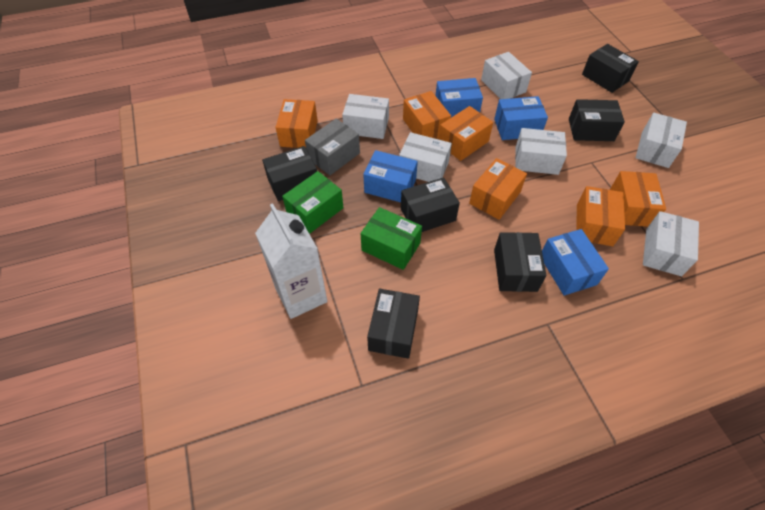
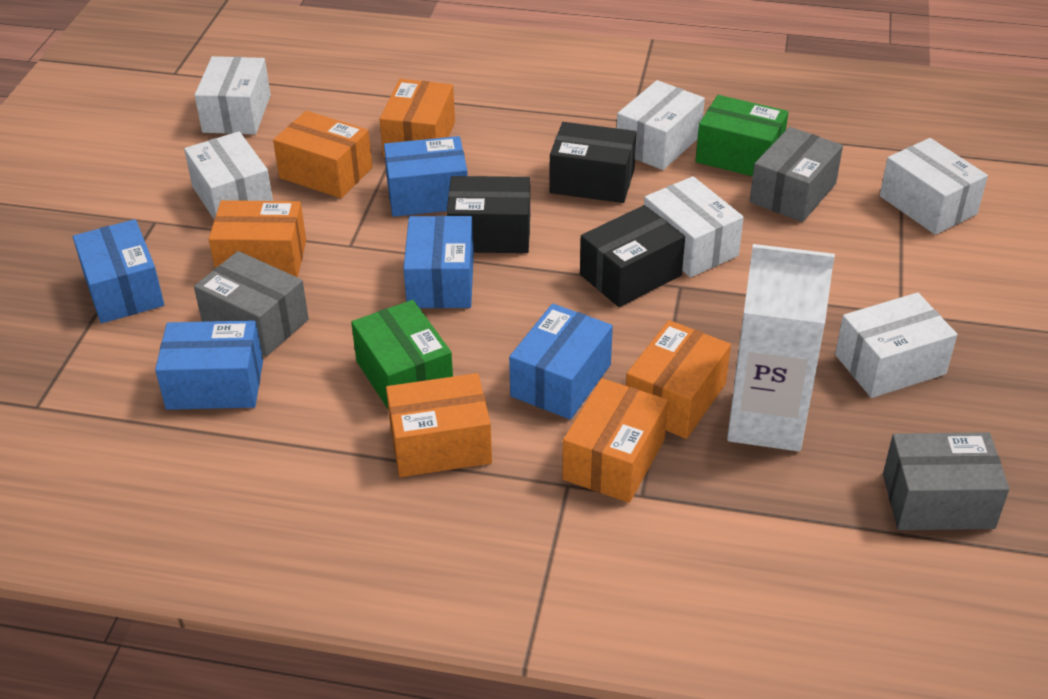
black box: [262,146,317,201] [367,289,420,359] [401,177,460,232] [494,232,546,292] [569,99,625,141] [582,44,639,93] = 6 -> [446,176,530,253] [550,122,637,203] [580,205,685,307] = 3
blue box: [363,150,418,202] [435,78,483,117] [494,96,548,140] [542,229,609,296] = 4 -> [73,219,164,323] [155,320,263,410] [384,136,468,217] [403,216,474,308] [509,304,613,419] = 5
grey box: [305,119,360,175] = 1 -> [194,251,309,356] [750,127,843,222] [883,432,1009,530] = 3

